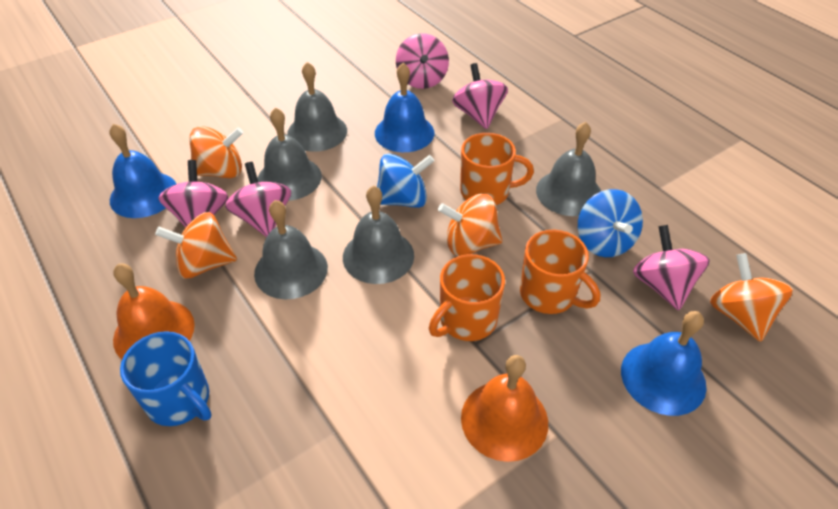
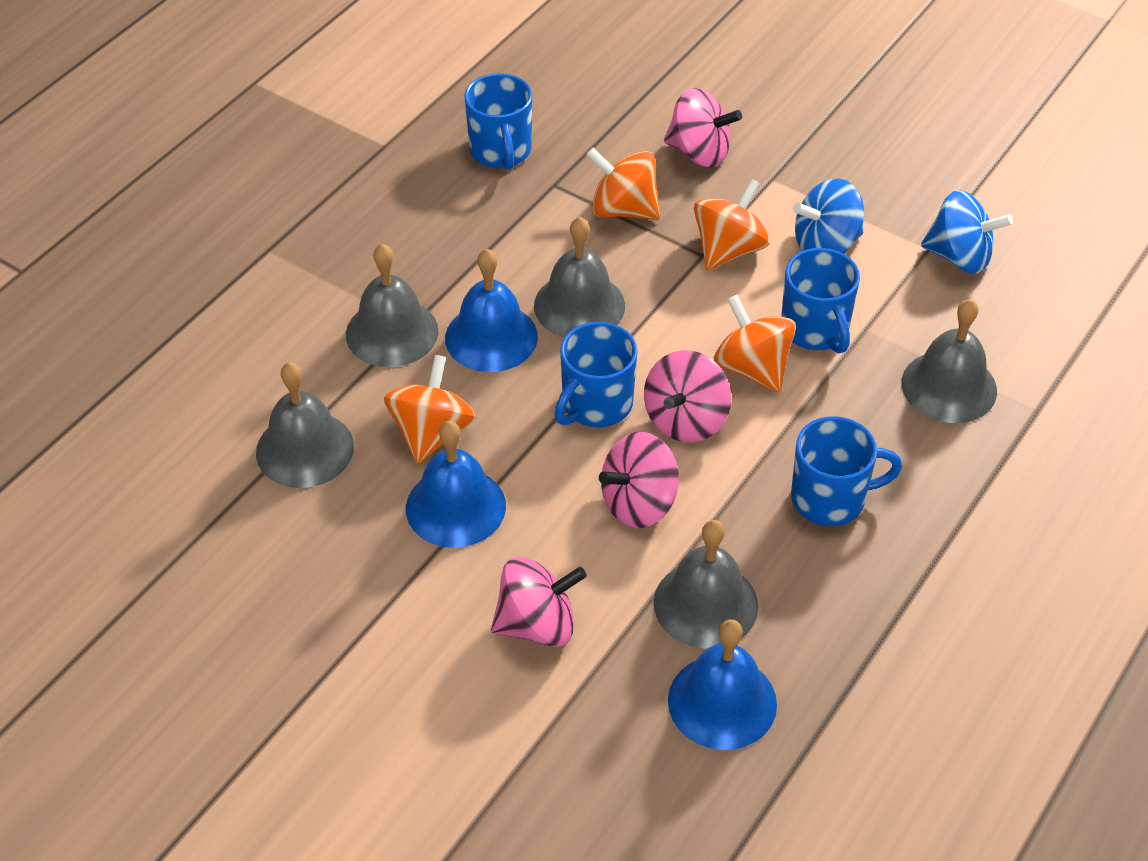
blue mug: [120,331,211,426] = 1 -> [464,73,532,170] [555,322,638,427] [781,248,860,354] [791,416,902,526] = 4
orange bell: [113,264,195,359] [461,355,548,462] = 2 -> none = 0
orange mug: [429,254,505,341] [460,133,534,205] [520,230,600,314] = 3 -> none = 0
pink spinning top: [158,160,229,228] [225,162,291,237] [396,33,449,89] [452,63,508,129] [633,225,710,310] = 5 -> [491,557,587,647] [599,432,679,528] [644,350,731,443] [664,88,742,167] = 4

